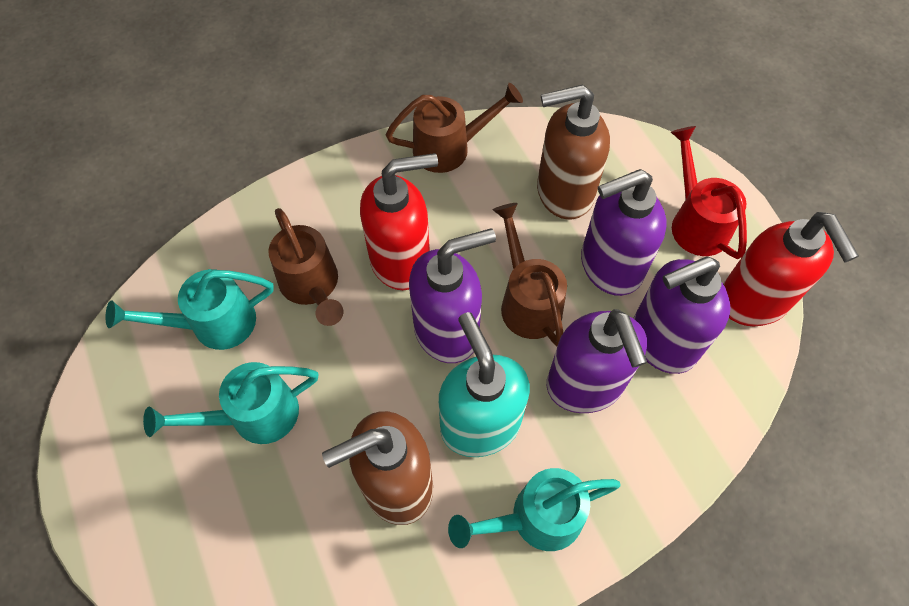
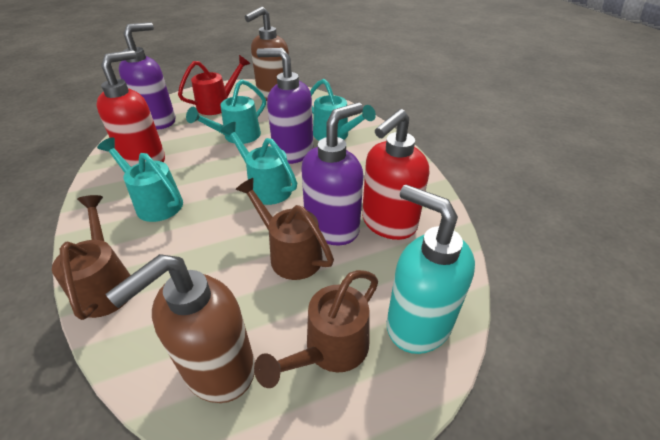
purple soap dispenser: [409,229,496,363] [547,309,647,413] [581,169,667,296] [633,256,731,374] = 4 -> [119,22,176,130] [257,48,313,164] [301,103,363,245] = 3
turquoise watering can: [105,269,274,350] [143,362,319,444] [448,468,621,551] = 3 -> [97,137,183,222] [186,79,266,144] [221,122,297,205] [310,79,376,141] = 4

